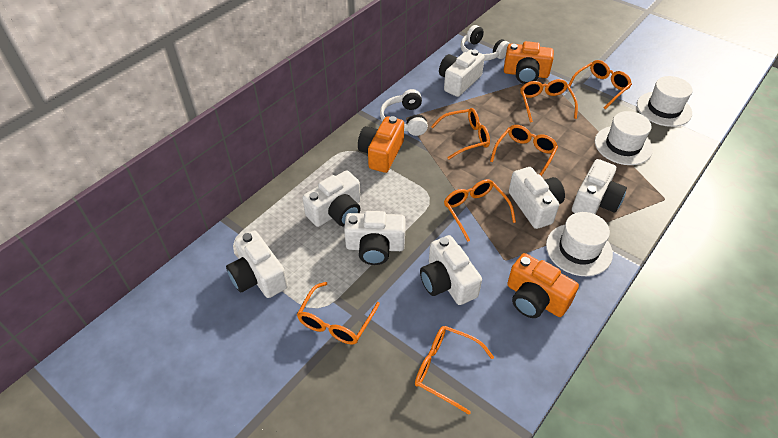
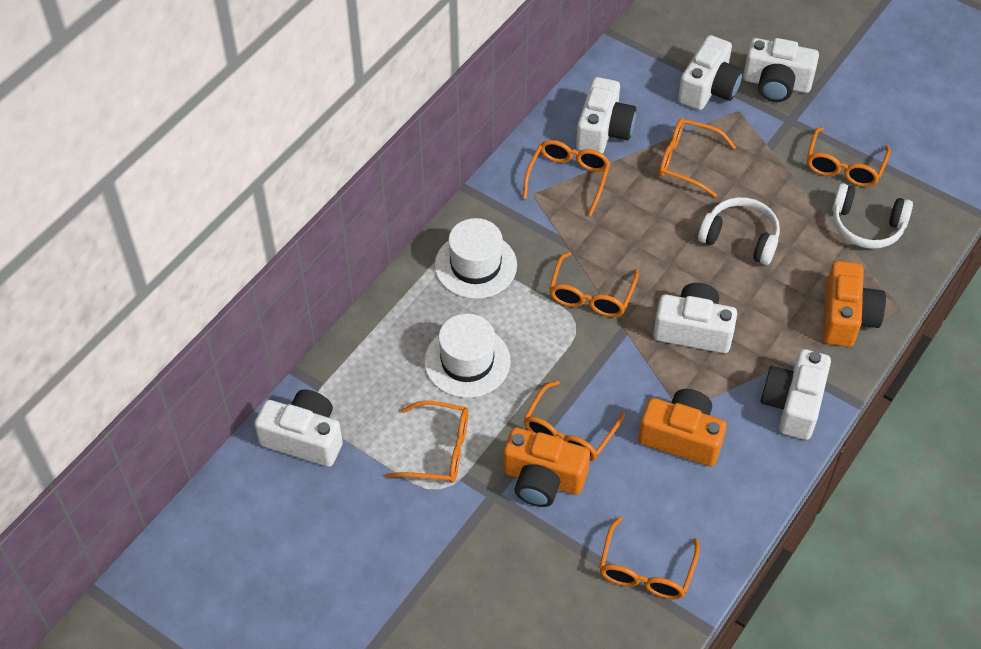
white camera: [226,231,288,298] [303,170,361,227] [344,211,406,265] [420,235,482,305] [439,50,485,97] [509,167,565,229] [572,159,627,214] = 7 -> [254,390,343,467] [576,77,636,154] [653,283,737,353] [678,35,743,110] [743,38,819,102] [761,349,831,440] = 6
white hat: [546,212,613,276] [595,111,653,165] [637,76,692,127] = 3 -> [424,313,511,398] [435,218,517,299] = 2

